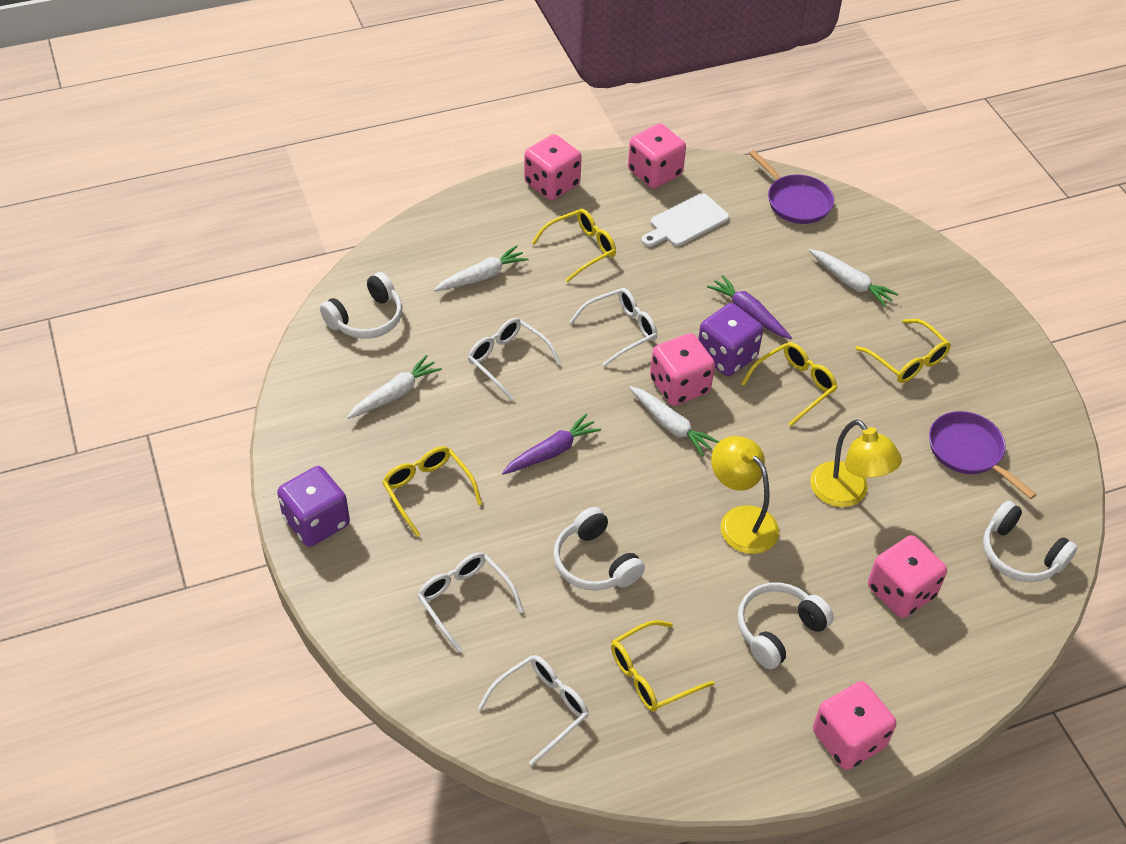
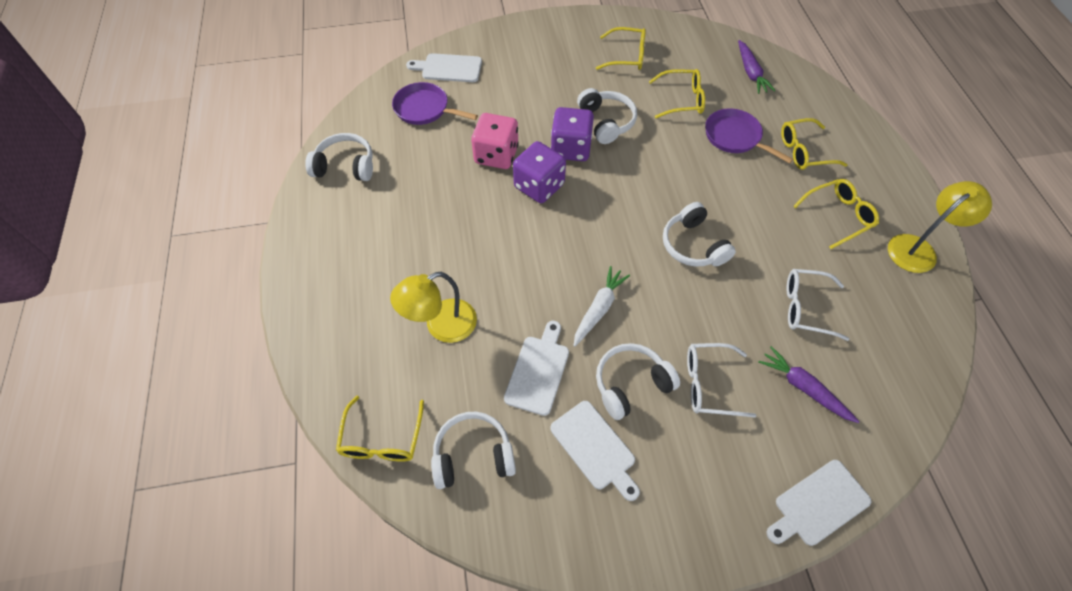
pink dice: [524,134,582,200] [628,124,686,189] [650,333,715,406] [813,681,896,770] [868,535,947,618] = 5 -> [471,113,519,169] = 1
white carrot: [347,355,442,419] [434,245,529,291] [629,386,719,457] [809,249,898,307] = 4 -> [574,266,630,347] = 1
white cutting board: [642,193,729,247] = 1 -> [406,53,482,82] [504,321,569,416] [550,401,640,501] [767,460,871,546] = 4
white glasses: [417,552,524,653] [468,318,561,401] [478,655,589,766] [569,288,657,367] = 4 -> [687,343,756,418] [786,269,849,341] = 2
white headphones: [320,272,402,339] [553,507,645,591] [737,582,834,669] [983,501,1078,582] = 4 -> [305,133,373,181] [431,412,516,489] [577,88,637,144] [596,343,680,420] [663,202,736,266] = 5

